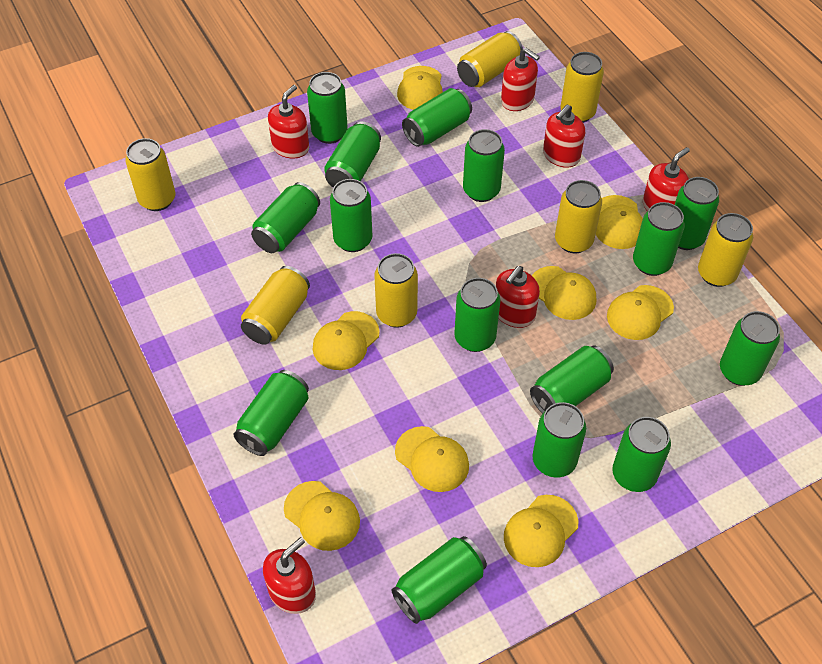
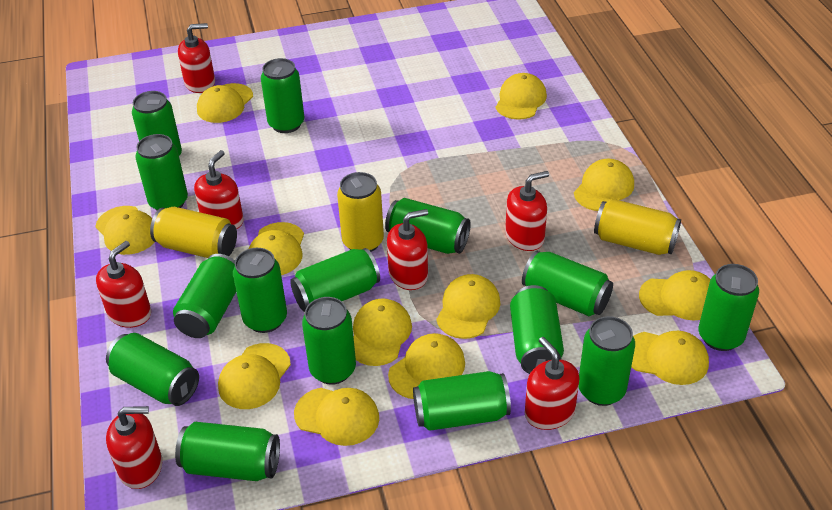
red soap dispenser: [263,537,316,614] [268,85,309,158] [496,266,540,328] [501,48,540,111] [543,104,585,168] [643,147,690,212] = 6 -> [96,241,151,328] [106,406,162,489] [178,23,215,93] [194,150,244,229] [387,209,428,290] [505,171,549,251] [525,337,579,430] = 7
yellow can: [125,138,175,211] [241,266,310,345] [374,253,418,328] [457,31,523,87] [555,180,602,253] [560,52,604,123] [698,213,753,287] = 7 -> [150,207,237,258] [337,172,384,252] [594,199,681,255] = 3
yellow cap: [284,481,360,551] [313,311,380,370] [395,426,469,492] [397,66,443,110] [504,495,578,567] [532,266,596,320] [596,195,643,249] [607,285,674,340] = 8 -> [95,206,154,255] [197,83,253,123] [218,343,291,409] [249,222,304,275] [294,388,379,446] [353,298,412,366] [388,333,465,399] [436,274,500,339] [496,73,547,120] [574,159,634,211] [631,331,709,385] [639,270,711,320] = 12

